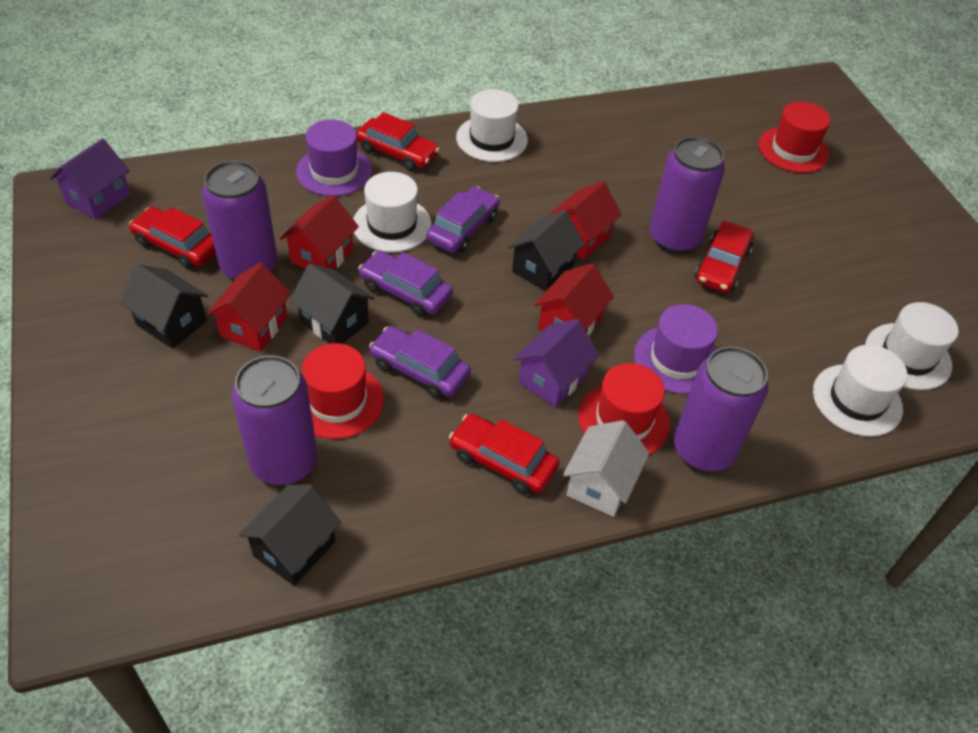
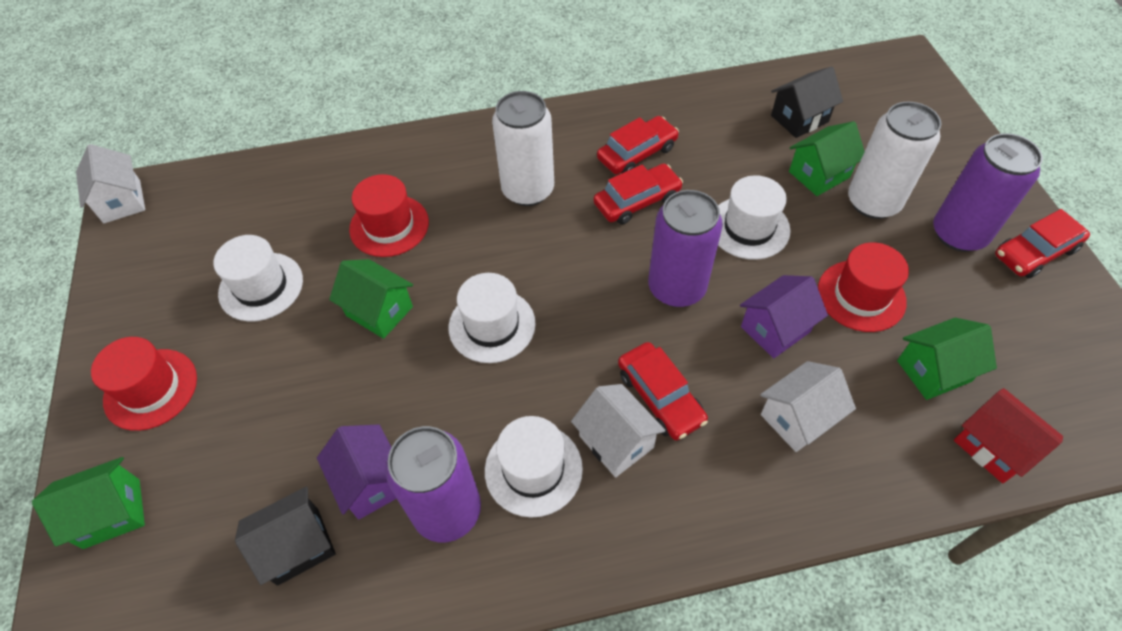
black house: [120,264,208,349] [238,484,341,586] [290,263,374,344] [508,210,585,291] = 4 -> [235,487,336,586] [771,66,843,138] = 2
green house: none = 0 -> [32,457,145,549] [329,259,413,339] [789,121,865,196] [897,318,997,400] = 4
purple can: [202,160,277,280] [232,355,318,485] [649,137,725,253] [674,346,769,471] = 4 -> [385,426,481,542] [648,190,723,307] [933,133,1043,252] = 3
purple car: [358,250,453,316] [369,326,471,399] [426,187,500,253] = 3 -> none = 0
purple hat: [296,120,372,196] [634,304,718,394] = 2 -> none = 0
red house: [207,263,291,352] [280,195,359,270] [534,263,614,336] [547,181,622,260] = 4 -> [954,388,1063,483] = 1
white can: none = 0 -> [492,91,554,206] [848,102,941,219] = 2
white house: [563,420,650,517] = 1 -> [76,144,145,223] [571,384,666,477] [760,361,856,452] = 3

